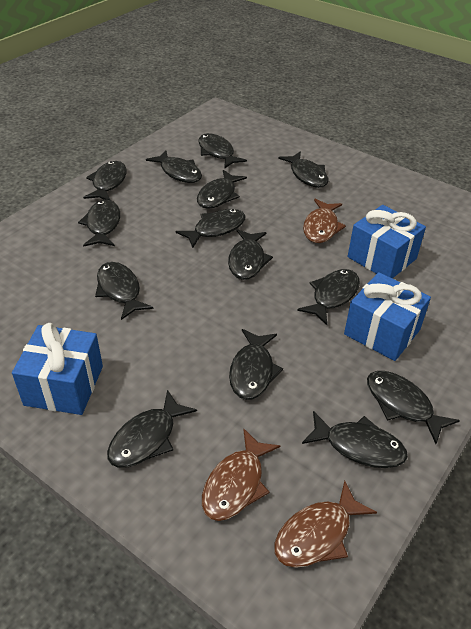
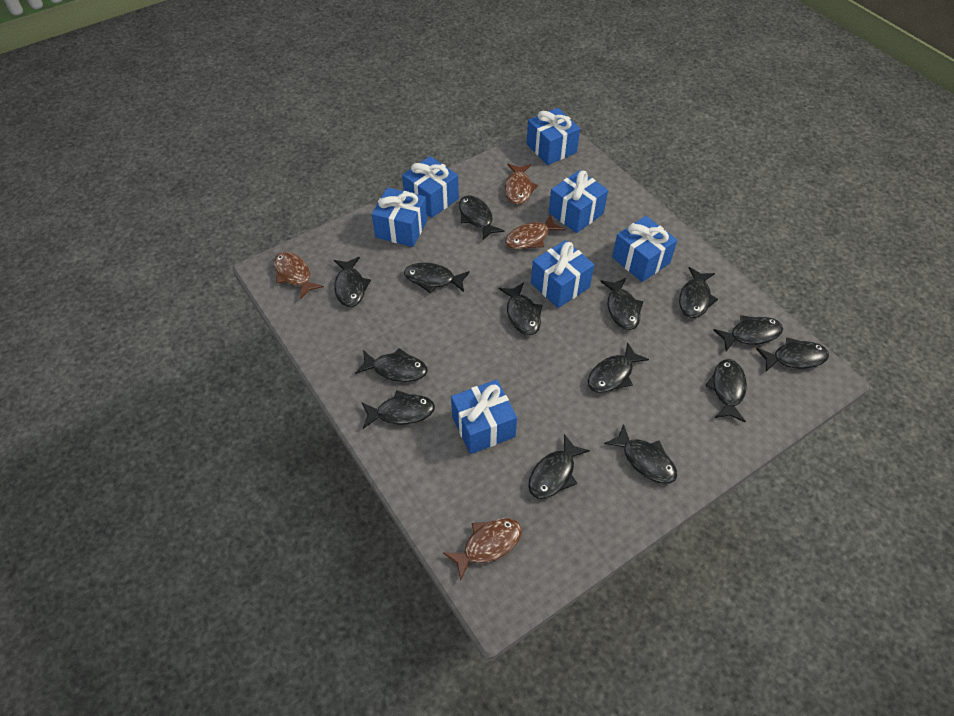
blue gift: [12,323,103,415] [344,272,431,361] [348,205,426,279] = 3 -> [372,187,427,247] [402,156,459,218] [451,379,517,454] [527,108,580,165] [531,240,594,308] [549,170,608,233] [612,216,677,282] = 7
brown fish: [202,429,280,521] [274,481,377,568] [303,199,346,243] = 3 -> [274,252,324,300] [443,518,522,581] [504,164,538,205] [505,215,565,249] = 4

